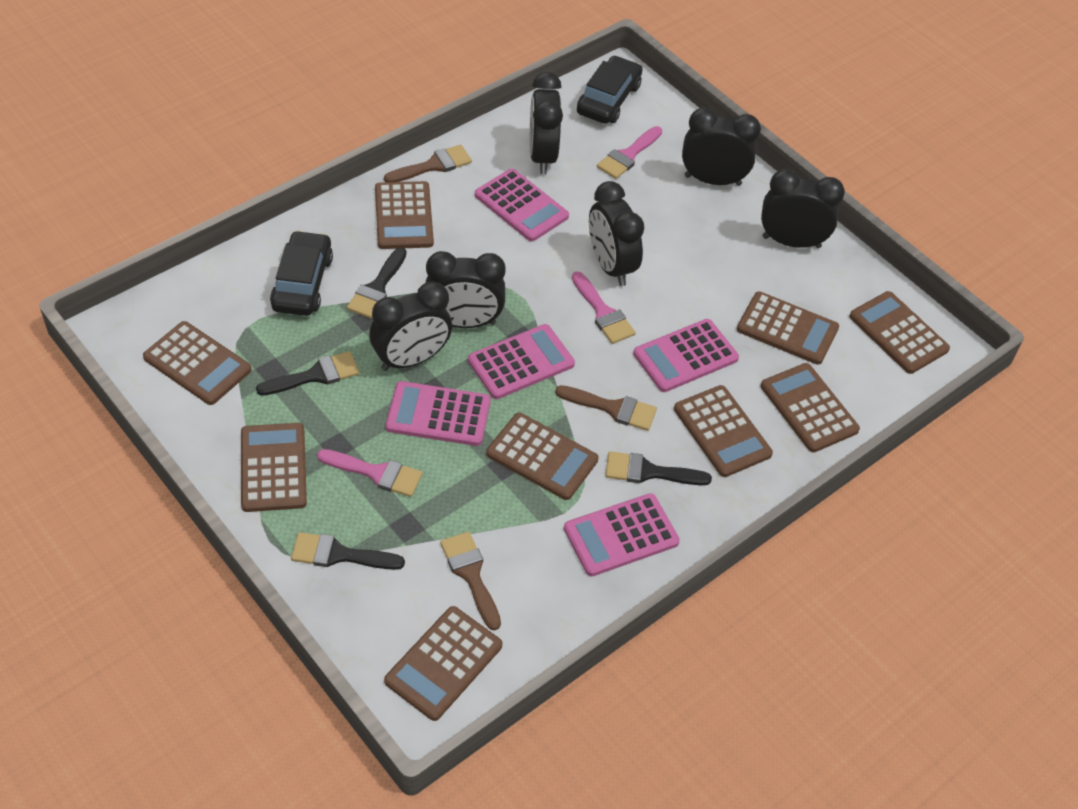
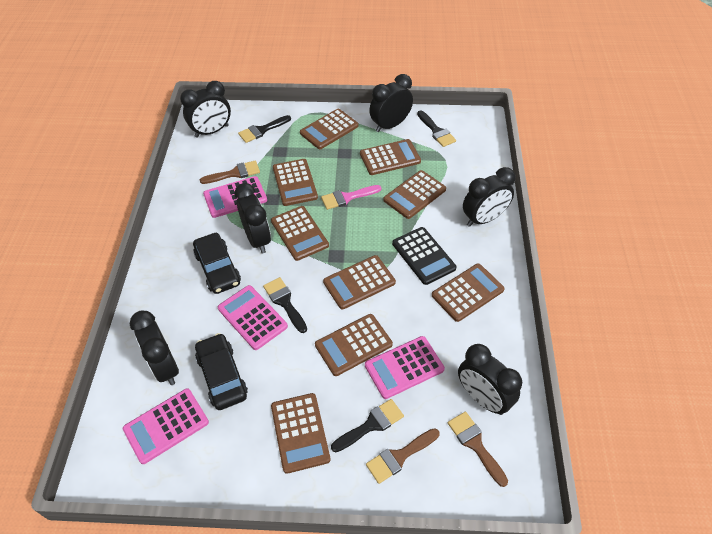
black calculator: none = 0 -> [392,227,457,285] = 1
pink brush: [317,449,423,497] [572,272,636,344] [597,126,662,179] = 3 -> [321,185,381,210] = 1
pink calculator: [386,381,491,446] [468,324,575,399] [475,169,569,242] [564,493,680,577] [633,319,739,392] = 5 -> [123,388,209,464] [203,176,267,218] [218,285,288,350] [365,336,445,399] = 4

